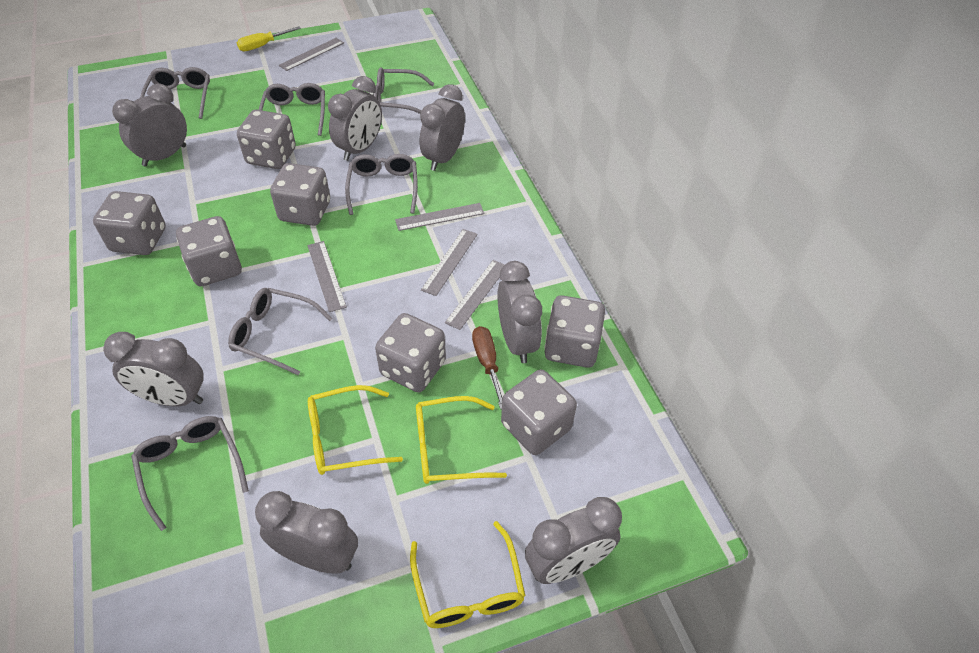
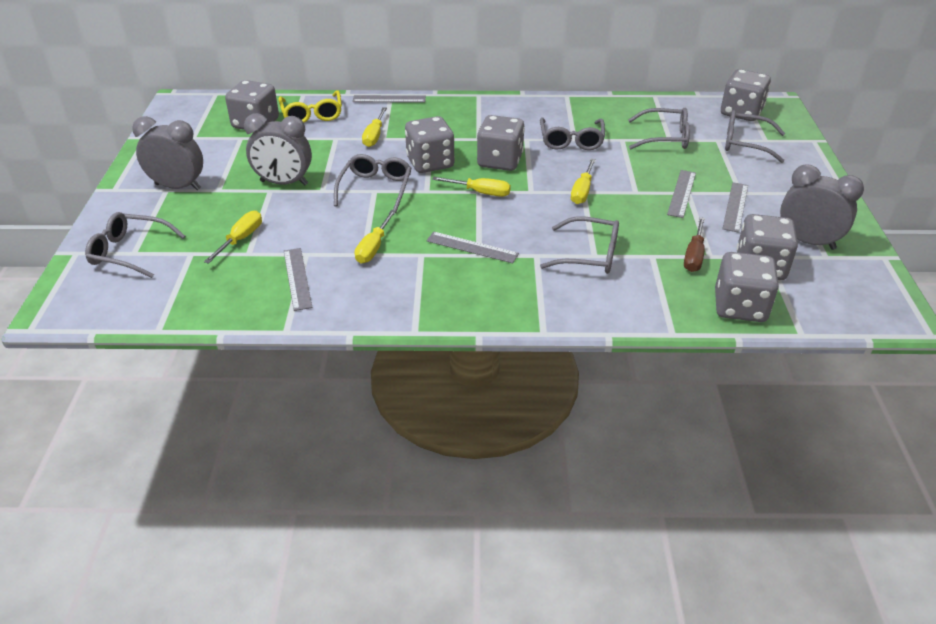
grey clock: [103,332,204,407] [112,84,187,167] [255,491,358,574] [328,76,382,161] [419,84,465,171] [497,261,542,363] [525,497,622,584] = 7 -> [132,116,203,190] [244,113,312,185] [780,164,864,250] = 3
grey dice: [93,191,166,255] [176,216,242,286] [237,110,296,169] [270,163,330,226] [375,313,446,392] [501,370,577,455] [544,295,605,368] = 7 -> [225,80,279,130] [405,116,454,173] [477,115,525,171] [715,252,779,322] [721,69,771,121] [736,214,798,280] = 6
yellow glasses: [308,385,403,475] [410,521,526,628] [416,396,507,484] = 3 -> [279,90,342,123] = 1
yellow screwdriver: [237,26,301,51] = 1 -> [204,211,262,264] [355,210,396,263] [362,107,387,147] [432,177,511,197] [571,159,596,204] = 5

